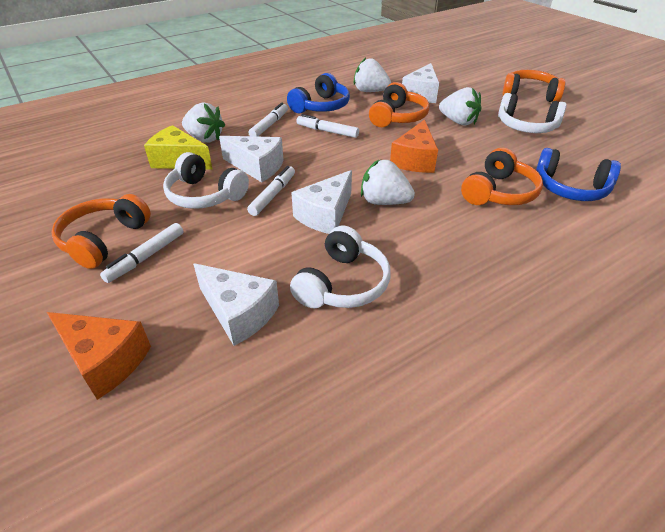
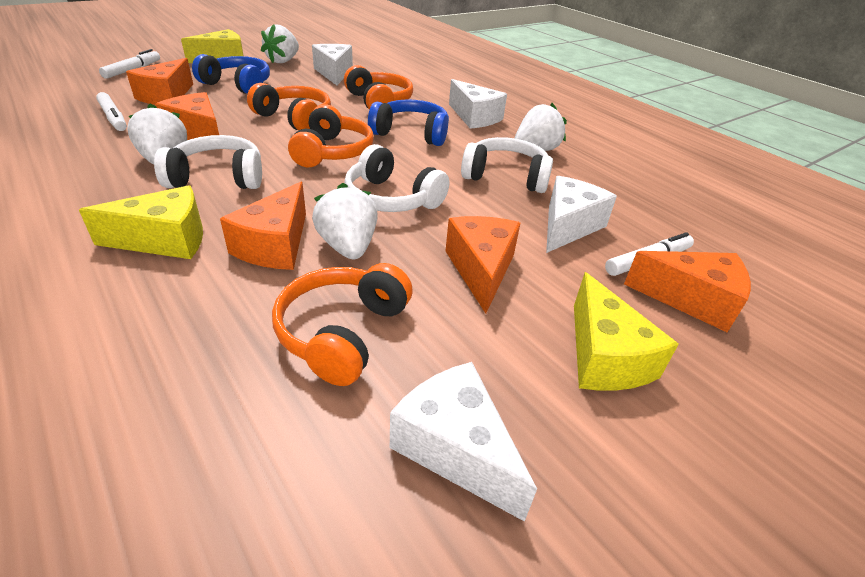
orange cheese: [47,312,151,400] [390,120,438,173] = 2 -> [126,58,193,105] [155,92,222,150] [220,182,306,270] [446,216,520,314] [624,251,751,332] = 5
white marker: [100,223,183,283] [247,166,295,216] [249,103,288,137] [296,114,359,138] = 4 -> [96,92,127,131] [99,49,160,79] [605,232,694,276] = 3
yellow cheese: [144,125,213,170] = 1 -> [79,185,203,259] [181,29,243,63] [574,272,679,391] = 3

